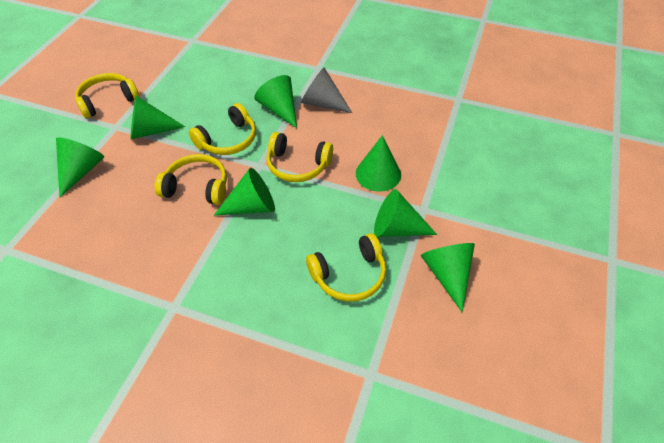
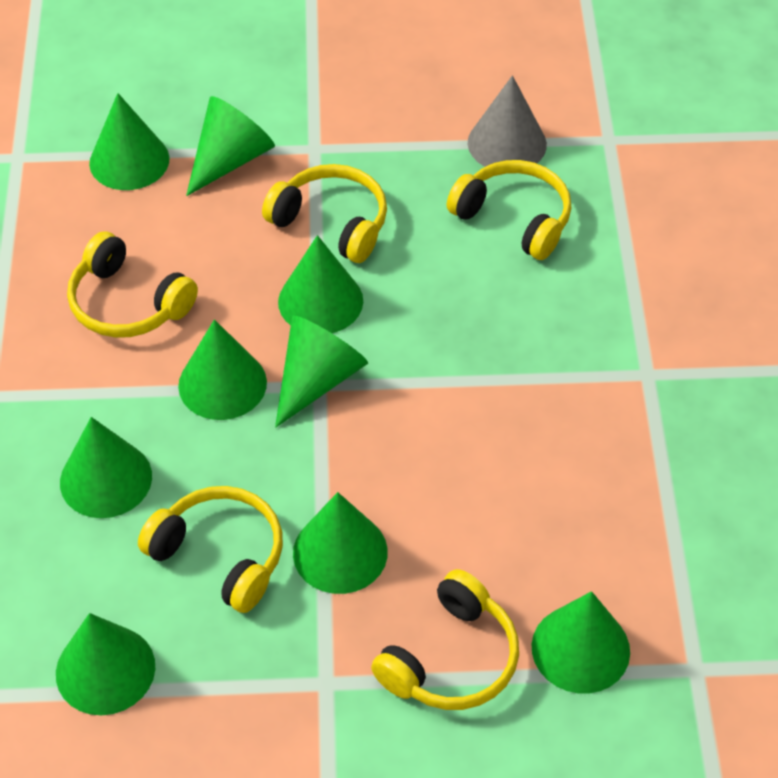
green cone: [56,137,104,197] [131,96,185,139] [214,168,275,216] [254,75,297,128] [356,135,401,192] [374,189,437,237] [421,243,475,312] = 7 -> [56,613,155,715] [60,417,152,518] [89,93,169,190] [178,319,267,420] [186,96,275,196] [275,316,368,428] [278,235,363,333] [293,492,388,594] [532,591,630,694] = 9

